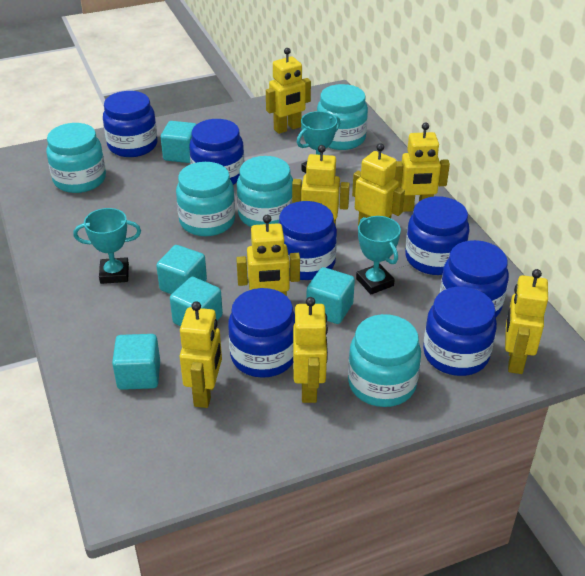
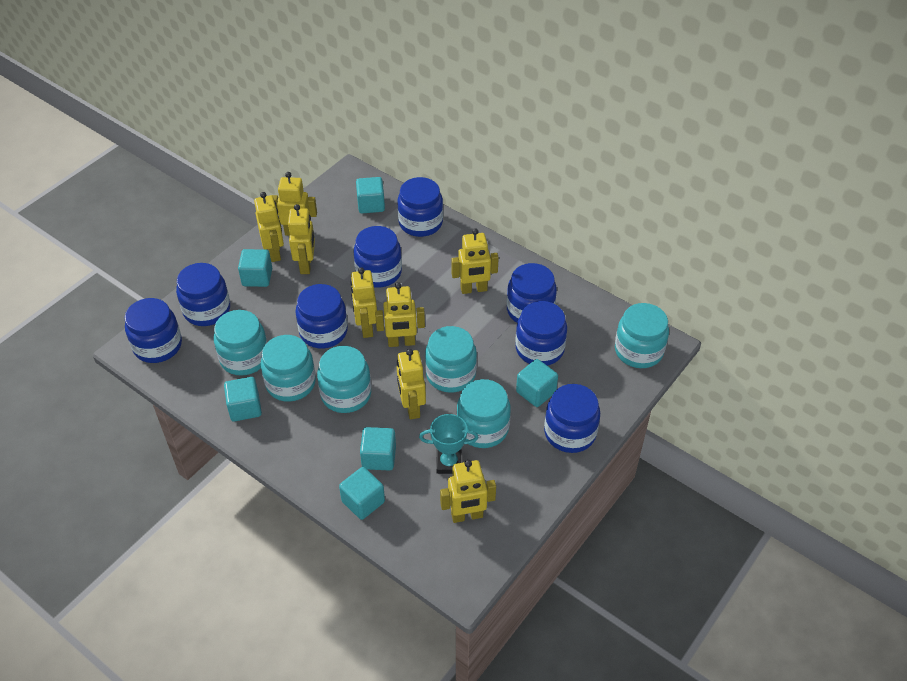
blue jar: [103,91,158,157] [189,119,244,185] [228,288,295,378] [278,201,337,280] [405,196,470,275] [423,287,497,376] [440,240,509,318] = 7 -> [124,298,182,363] [176,263,230,326] [296,284,348,348] [353,226,402,288] [397,177,443,237] [507,263,557,323] [515,301,567,366] [544,384,600,453] = 8
turquoise cube: [112,334,160,390] [156,245,207,294] [161,121,196,163] [170,277,223,326] [307,267,355,324] = 5 -> [224,377,262,421] [238,249,272,287] [339,467,385,520] [356,177,385,213] [360,427,396,471] [516,359,558,407] = 6
turquoise jar: [46,123,106,193] [176,162,235,236] [237,156,293,227] [317,84,368,150] [348,314,421,407] = 5 -> [214,310,267,376] [261,335,316,402] [317,346,371,413] [425,326,477,393] [457,379,511,448] [615,303,669,368] = 6
turquoise trophy: [73,208,141,284] [297,111,340,173] [356,216,401,294] = 3 -> [419,414,479,474] = 1

